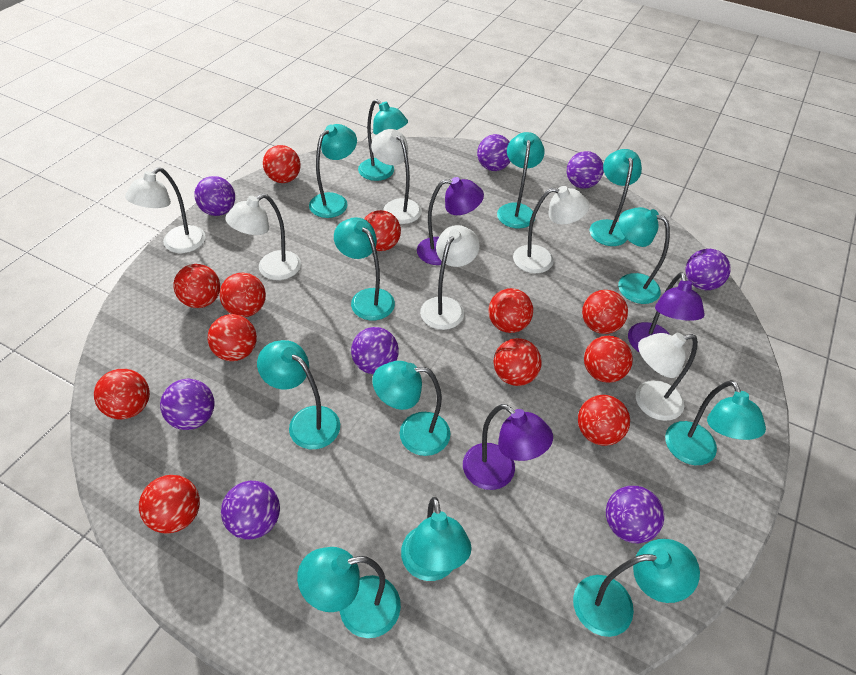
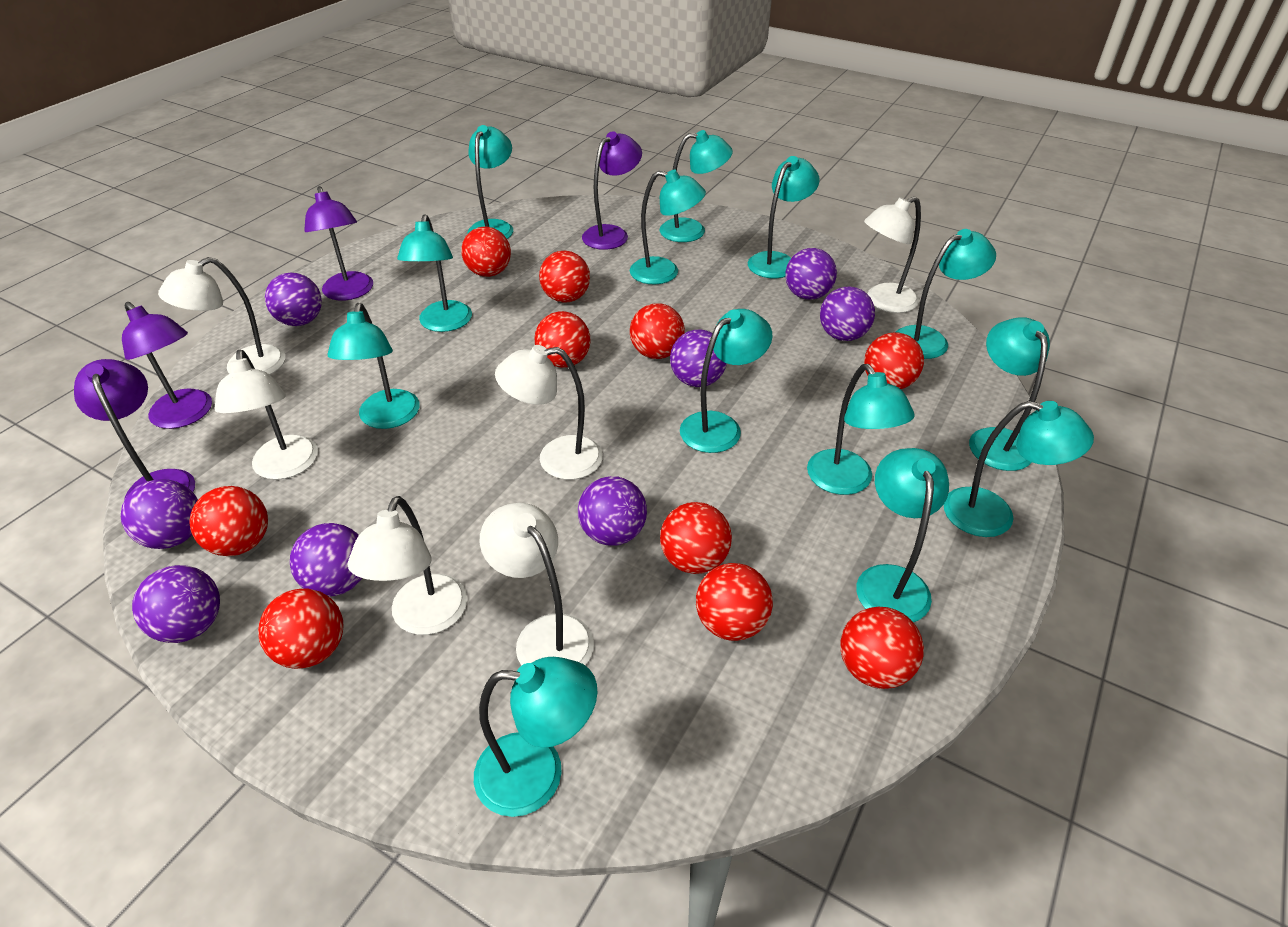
purple lamp: [417,177,484,265] [463,404,553,490] [628,272,704,353] = 3 -> [74,359,195,501] [122,302,212,429] [304,186,373,301] [582,131,642,250] = 4
red ball: [94,369,150,419] [139,475,200,534] [174,264,220,308] [208,314,257,361] [219,273,266,317] [263,145,301,183] [364,210,401,251] [488,288,533,333] [494,338,542,386] [578,395,630,446] [582,290,628,334] [584,336,633,383] = 12 -> [189,486,268,556] [258,589,343,669] [462,227,511,277] [535,311,591,368] [539,251,590,303] [630,303,685,359] [660,502,732,574] [696,563,773,641] [840,607,924,689] [864,332,924,389] = 10
turquoise lamp: [257,340,340,449] [297,547,401,638] [309,124,357,218] [334,217,395,320] [358,99,408,181] [372,361,451,456] [401,497,471,581] [497,132,545,228] [573,539,700,637] [590,149,642,246] [618,207,670,304] [665,380,766,465] = 12 -> [328,303,420,429] [397,214,472,332] [468,125,513,239] [474,657,597,817] [630,170,706,284] [660,130,733,242] [680,309,772,453] [748,156,819,278] [807,364,915,495] [856,448,949,622] [896,229,996,359] [944,401,1094,537] [969,317,1050,471] = 13

